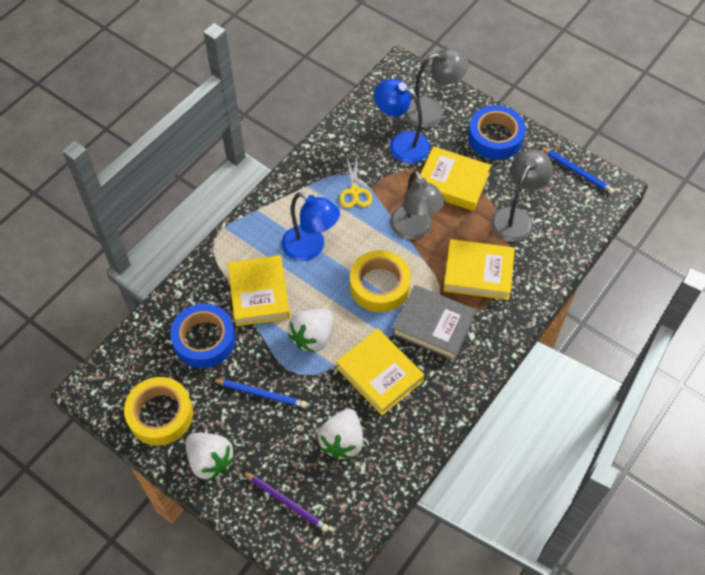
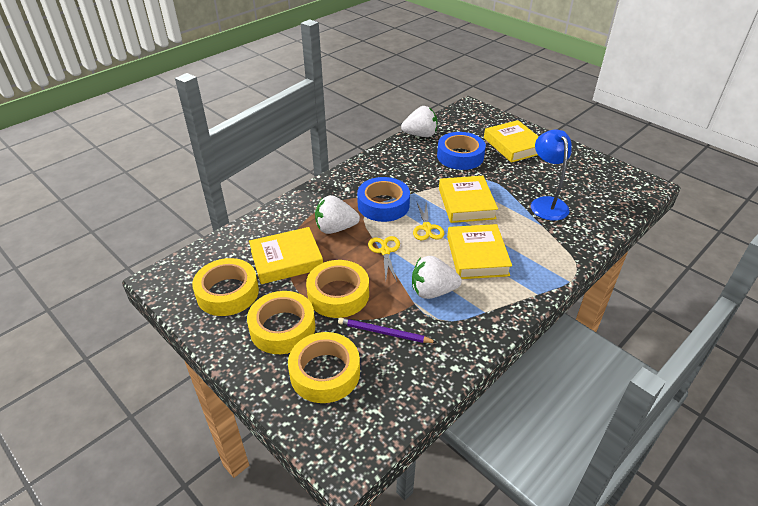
blue lamp: [282,192,340,261] [374,79,430,163] = 2 -> [531,129,572,221] = 1
blue pencil: [212,379,307,408] [540,147,615,194] = 2 -> none = 0
grey book: [392,285,476,361] = 1 -> none = 0
grey lamp: [390,170,445,240] [404,49,468,128] [491,149,553,242] = 3 -> none = 0
yellow scissors: [339,157,372,208] = 1 -> [368,236,400,281] [413,202,444,240] = 2
yellow tape: [124,377,193,445] [350,250,411,312] = 2 -> [192,258,259,316] [247,291,315,354] [288,332,360,403] [306,260,369,318] = 4

